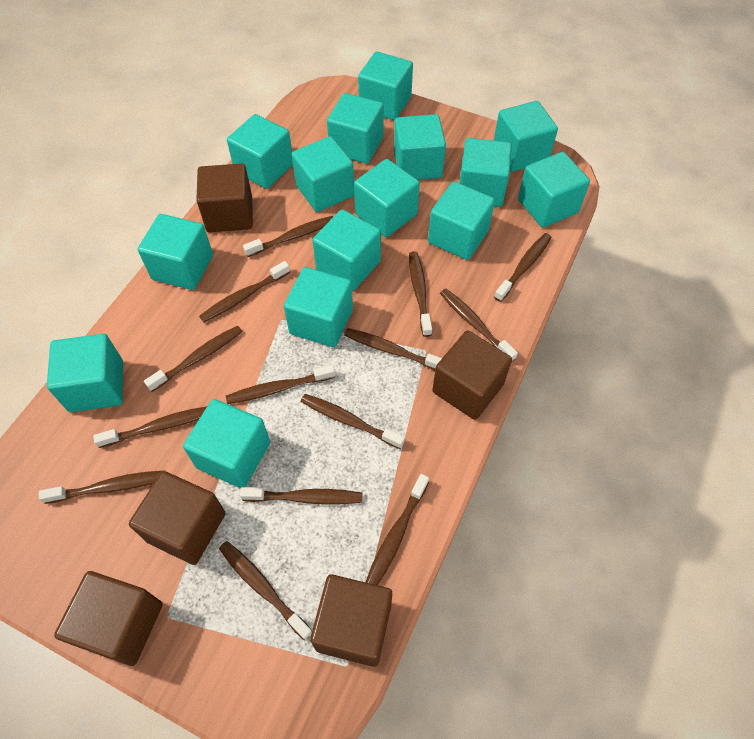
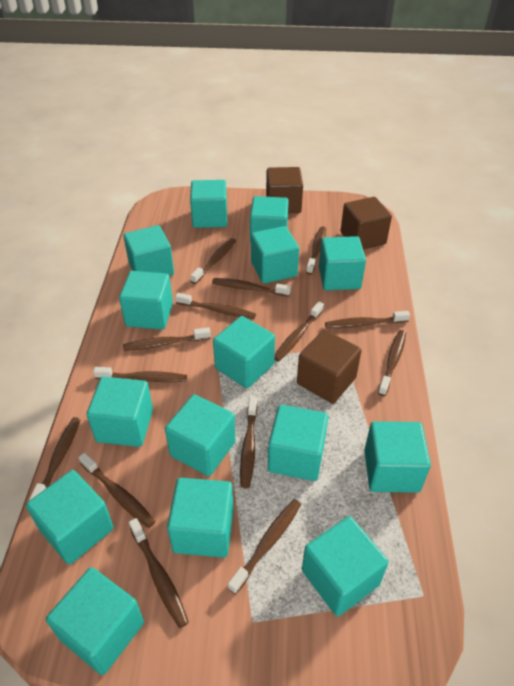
brown cube: [54,571,163,666] [129,471,225,565] [196,163,253,232] [310,574,392,667] [432,330,512,420] = 5 -> [266,167,303,213] [297,330,361,404] [341,197,392,249] = 3

